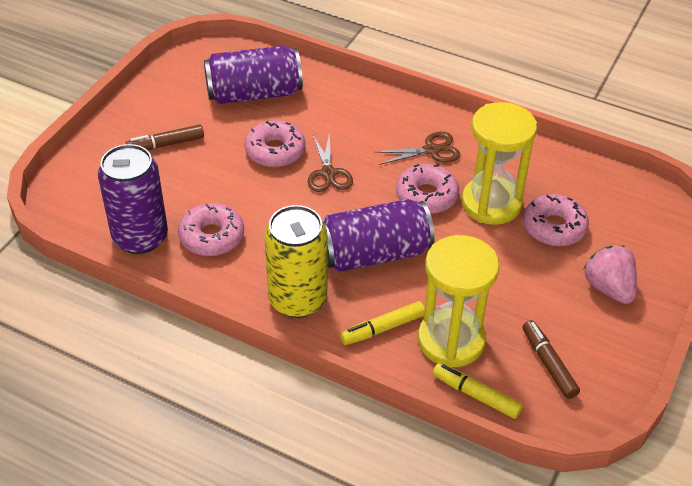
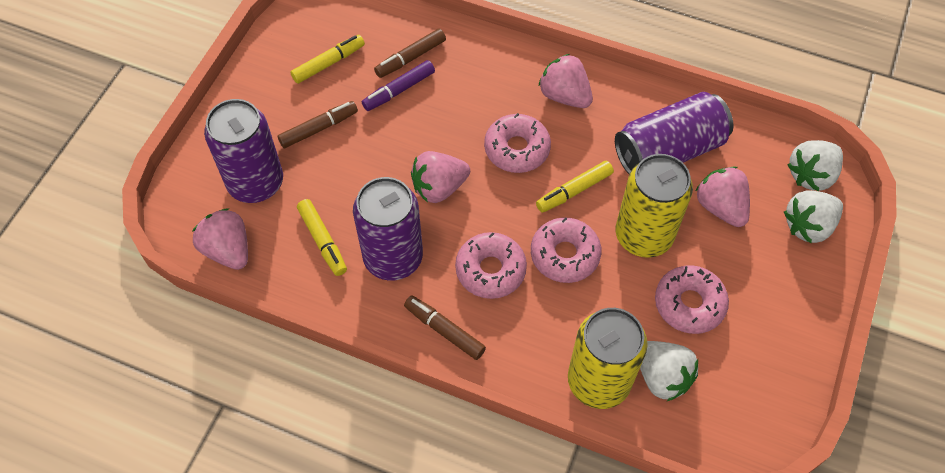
brown marker: [126,125,204,150] [522,320,580,399] = 2 -> [278,101,358,148] [374,29,446,78] [404,295,486,360] = 3
brown scissors: [308,134,353,192] [374,132,460,165] = 2 -> none = 0
pink strawberry: [583,245,637,304] = 1 -> [192,208,248,270] [411,151,470,203] [538,54,593,108] [696,166,750,227] = 4
purple marker: none = 0 -> [362,60,435,111] = 1
white strawberry: none = 0 -> [640,341,698,402] [784,190,843,243] [787,140,843,191] = 3
yellow can: [264,205,327,318] = 1 -> [568,308,648,409] [616,154,693,258] = 2
yellow hourglass: [418,235,499,368] [462,102,537,225] = 2 -> none = 0
yellow marker: [340,301,425,345] [433,363,523,419] = 2 -> [291,35,365,84] [297,199,347,276] [536,161,614,212] = 3

